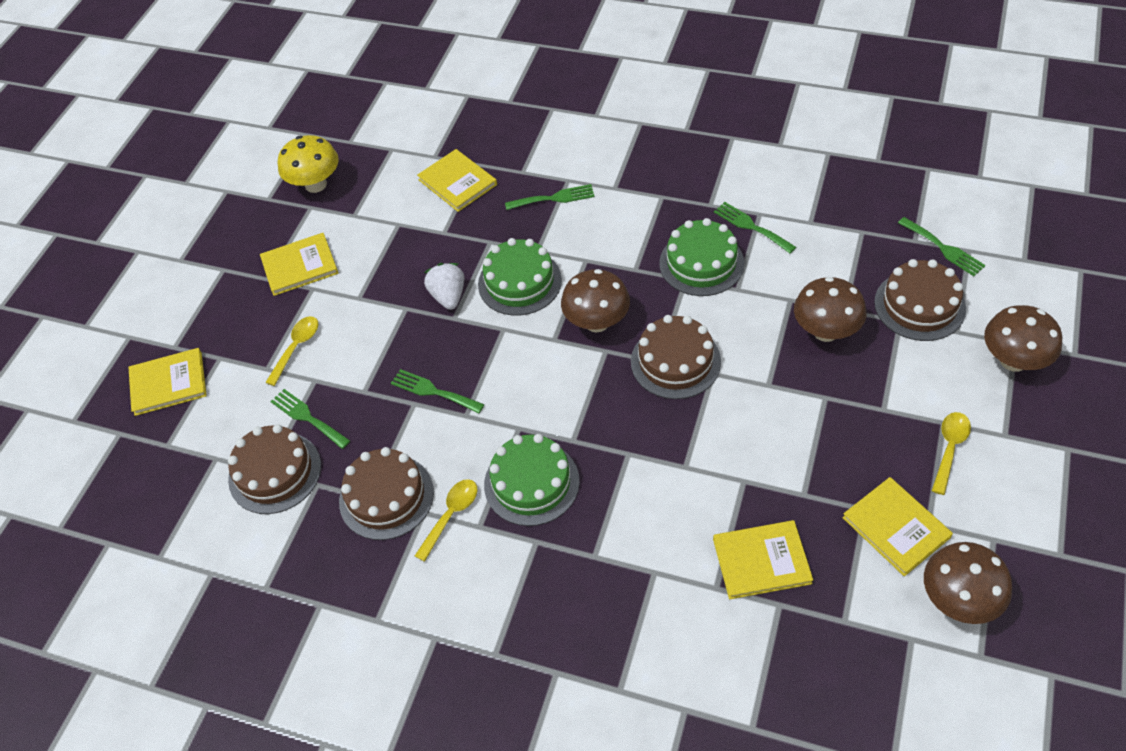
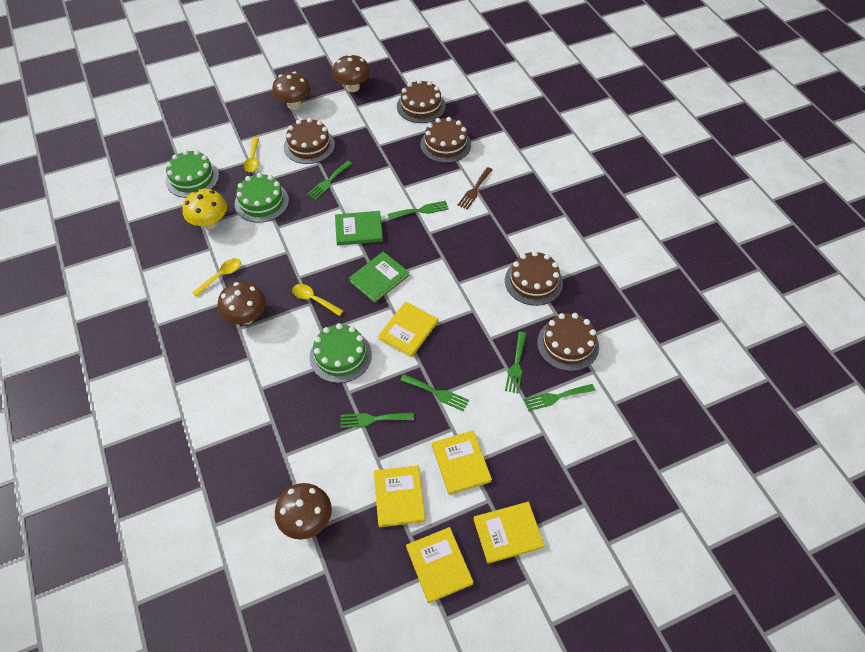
brown cake: [228,424,321,514] [339,447,434,540] [631,315,721,399] [874,259,966,341] = 4 -> [284,118,335,164] [397,79,446,123] [420,117,471,163] [505,251,563,306] [537,313,599,371] = 5
brown fork: none = 0 -> [457,167,492,210] = 1
green book: none = 0 -> [335,211,383,245] [349,252,409,303] = 2
green fork: [270,389,350,449] [391,369,484,413] [505,184,595,210] [714,202,796,253] [898,217,986,276] = 5 -> [307,161,352,200] [340,413,414,428] [388,201,449,219] [400,374,469,412] [505,332,527,393] [524,384,595,411] = 6
white strawberry: [424,263,464,310] = 1 -> none = 0

